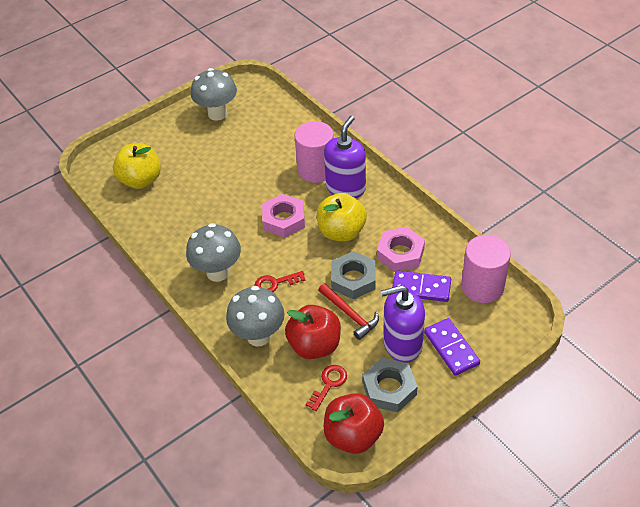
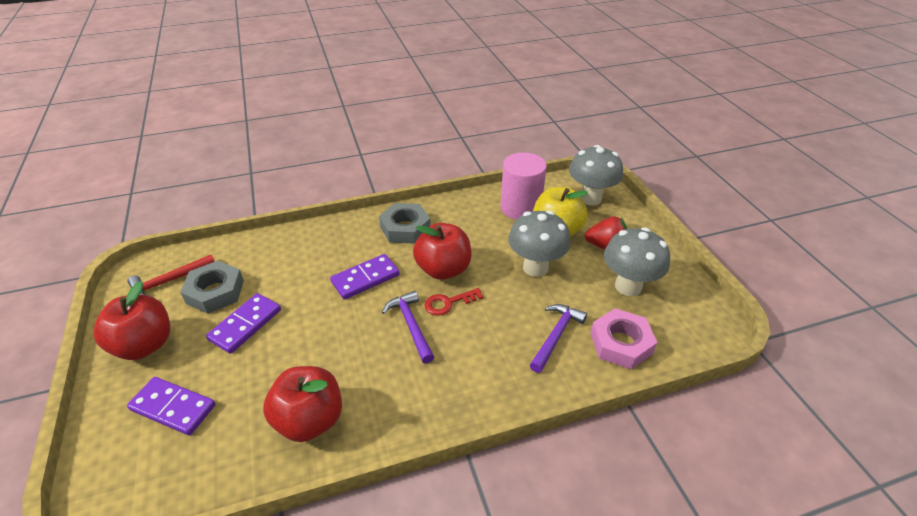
pink cylinder: [295,121,334,183] [461,235,511,303] = 2 -> [500,152,547,220] = 1
pink nut: [262,194,305,238] [377,227,425,272] = 2 -> [590,308,657,369] = 1
purple domino: [392,270,451,302] [424,318,480,376] = 2 -> [127,377,215,435] [206,293,281,354] [330,254,400,300] = 3
purple hammer: none = 0 -> [382,291,434,363] [530,304,587,373] = 2
purple soap dispenser: [324,116,366,198] [381,285,425,362] = 2 -> none = 0
red apple: [285,305,341,359] [324,393,384,454] = 2 -> [93,281,170,360] [263,366,342,442] [413,223,472,280] = 3
red key: [254,271,305,292] [306,365,347,411] = 2 -> [425,288,483,316] = 1
red strawberry: none = 0 -> [585,216,627,250] = 1
yellow apple: [113,143,161,189] [317,193,367,241] = 2 -> [533,187,588,236] = 1

